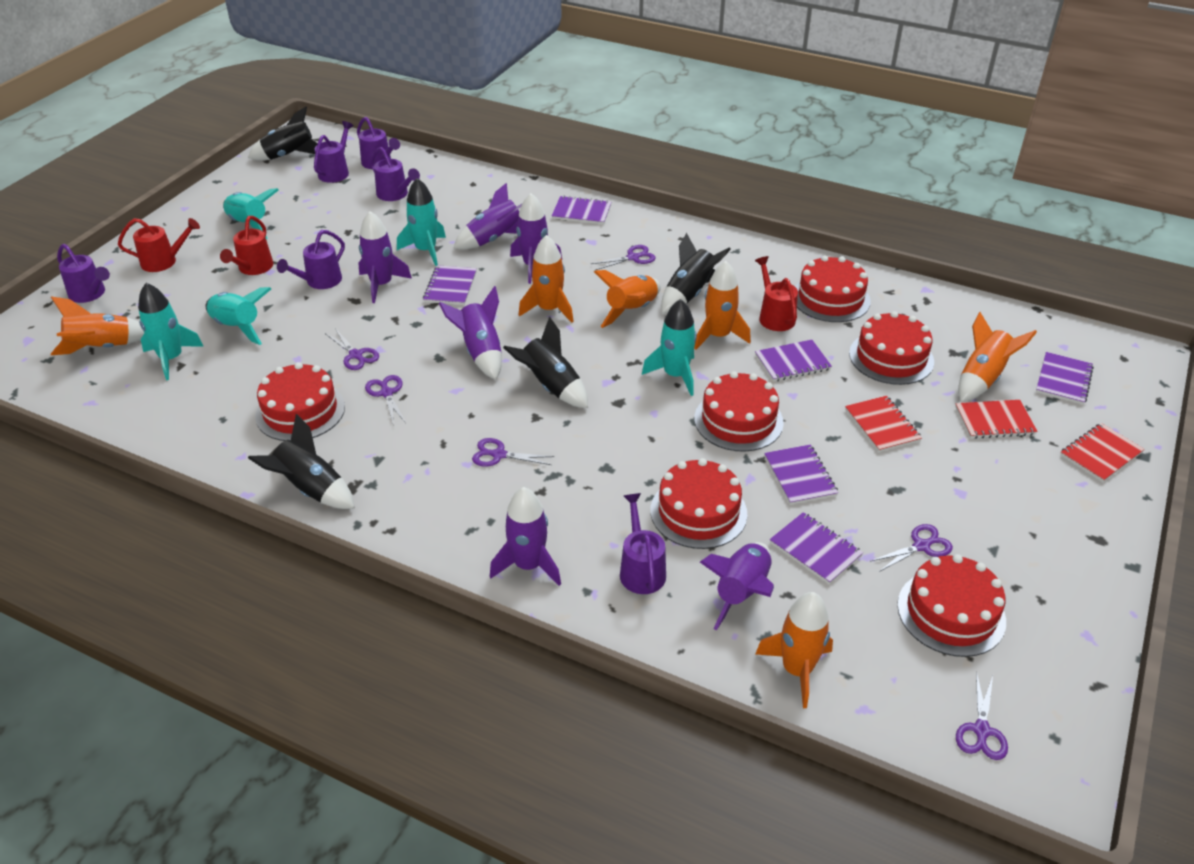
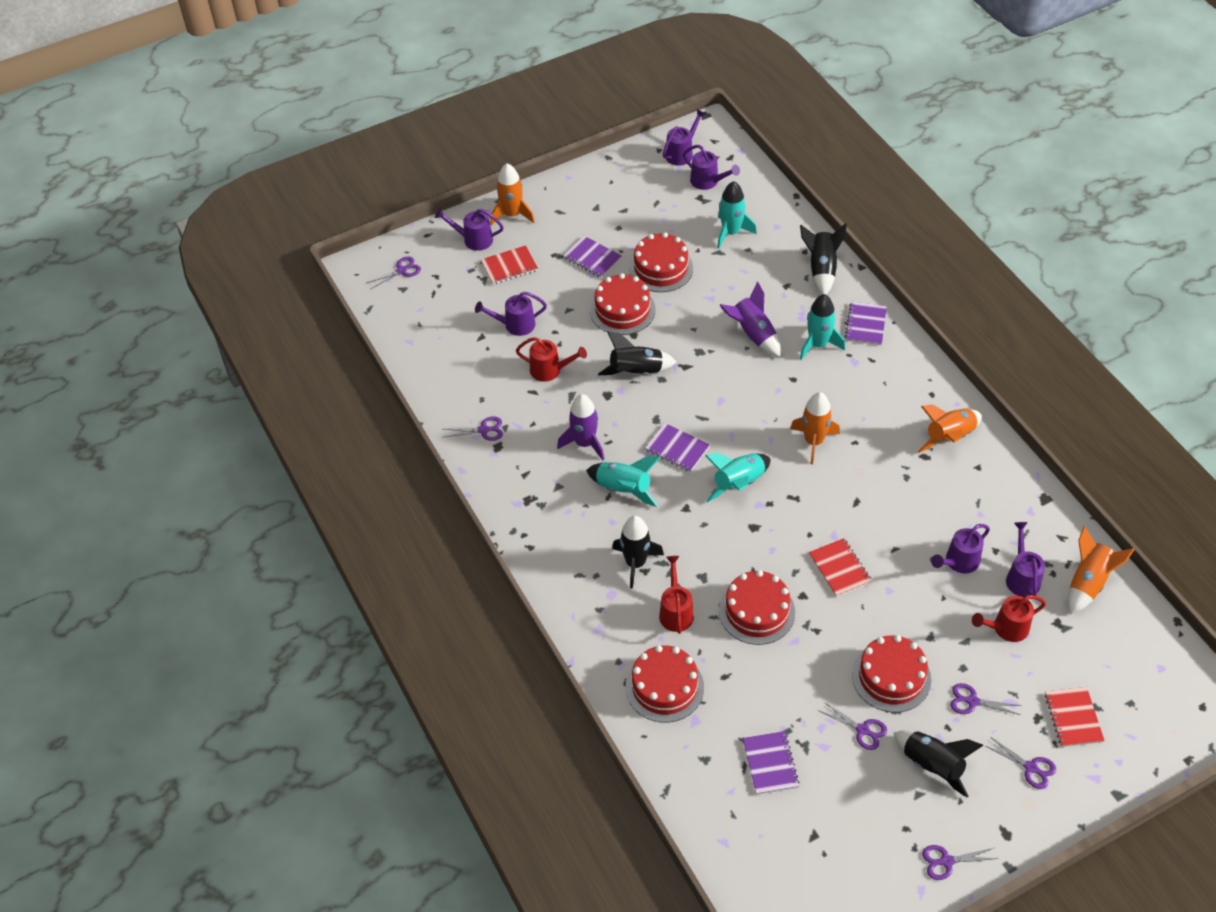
orange rocket: [51,296,144,355] [519,235,574,323] [594,270,661,328] [694,261,751,350] [755,592,833,708] [958,312,1037,402] = 6 -> [490,163,535,226] [790,392,840,464] [917,404,982,453] [1067,526,1135,614] = 4
purple notebook: [423,265,477,305] [552,196,611,225] [755,340,832,382] [764,444,838,505] [770,512,863,584] [1036,352,1094,405] = 6 -> [563,236,622,278] [645,423,710,472] [743,731,800,795] [845,301,887,345] = 4
purple rocket: [359,211,412,303] [439,286,502,380] [454,183,522,249] [490,487,561,586] [510,193,562,284] [700,542,774,631] = 6 -> [557,394,604,460] [720,281,781,357] = 2
red cake: [255,362,345,441] [650,458,747,549] [694,371,784,452] [795,255,871,322] [849,311,934,385] [897,554,1006,657] = 6 -> [590,273,656,335] [626,645,704,723] [629,232,693,292] [719,570,795,645] [852,635,931,712] = 5
turquoise rocket: [138,283,204,380] [206,287,271,345] [223,188,279,239] [397,178,446,266] [642,299,697,396] = 5 -> [586,456,661,507] [705,452,771,502] [717,181,757,249] [800,294,845,360] = 4

